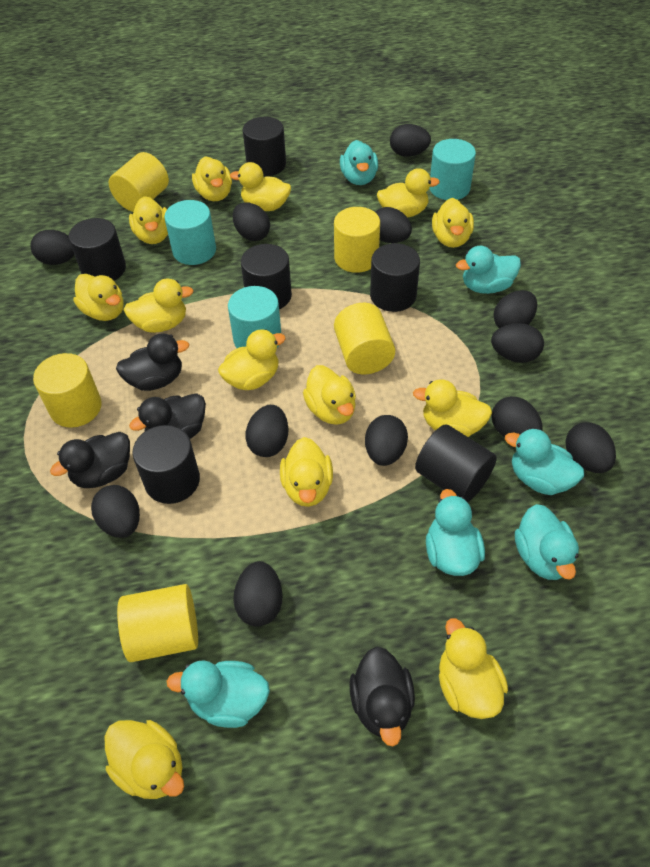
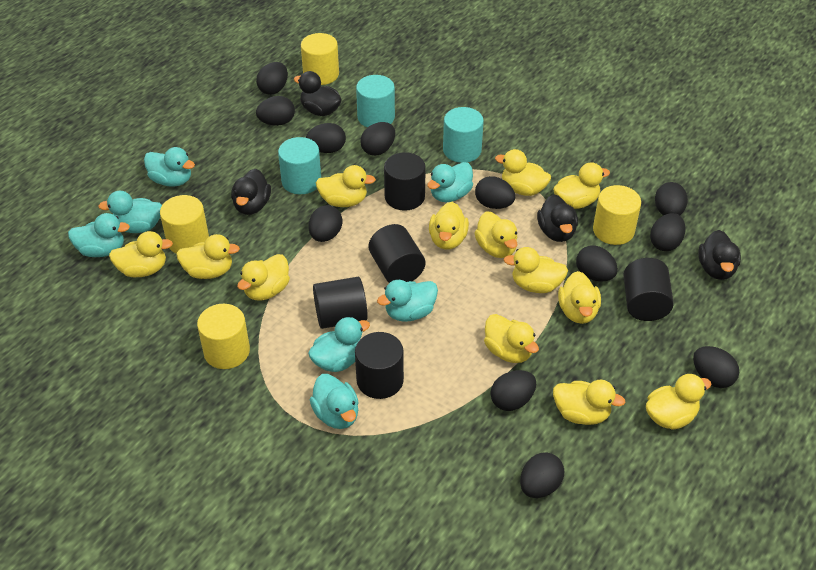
black cylinder: [69,218,126,281] [132,425,200,504] [241,244,292,309] [243,117,286,176] [370,243,420,312] [415,424,497,502] = 6 -> [313,277,368,329] [355,332,404,399] [369,224,425,283] [384,152,426,211] [623,258,674,321] = 5
turquoise duck: [166,660,270,728] [340,140,378,185] [426,489,485,576] [456,246,521,294] [505,429,584,495] [515,504,579,580] = 6 -> [68,213,130,257] [98,191,162,233] [144,147,195,187] [308,317,370,372] [310,374,359,429] [377,280,438,322] [427,162,473,202] = 7
yellow cylinder: [33,353,102,428] [109,152,169,212] [117,584,198,662] [334,207,380,273] [334,303,395,375] = 5 -> [160,195,209,254] [197,304,250,369] [301,33,339,85] [593,185,641,245] = 4

